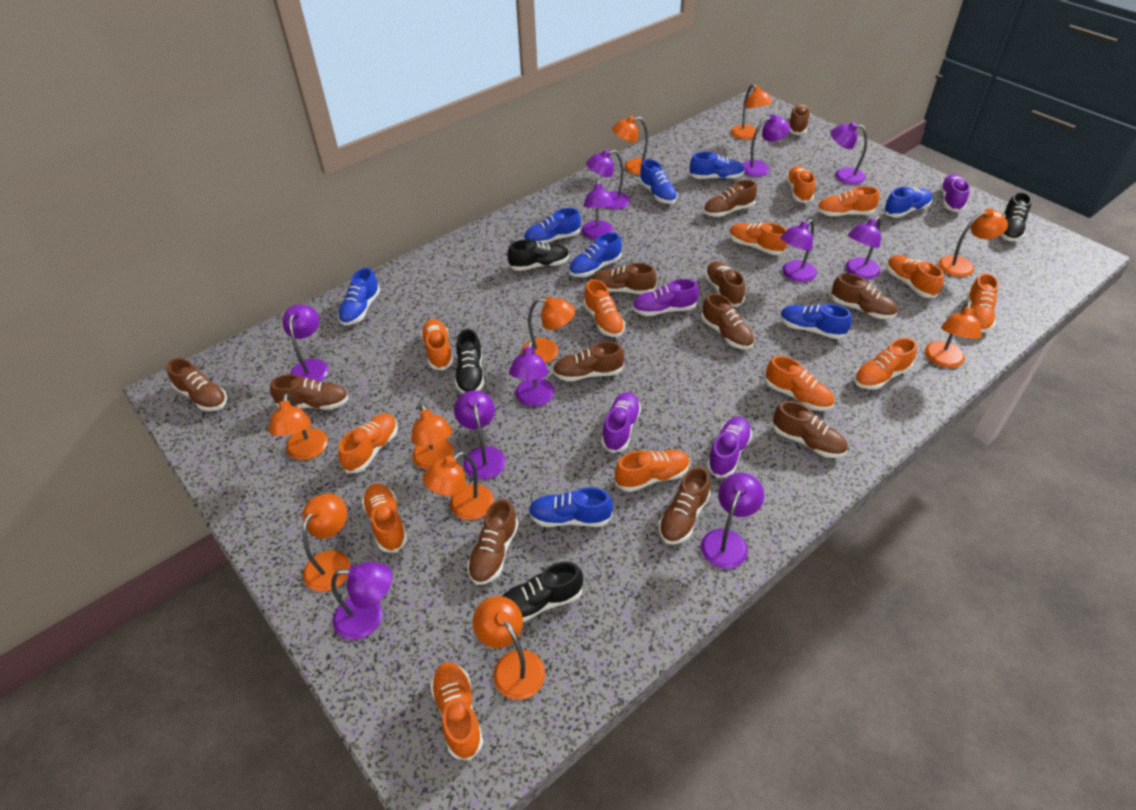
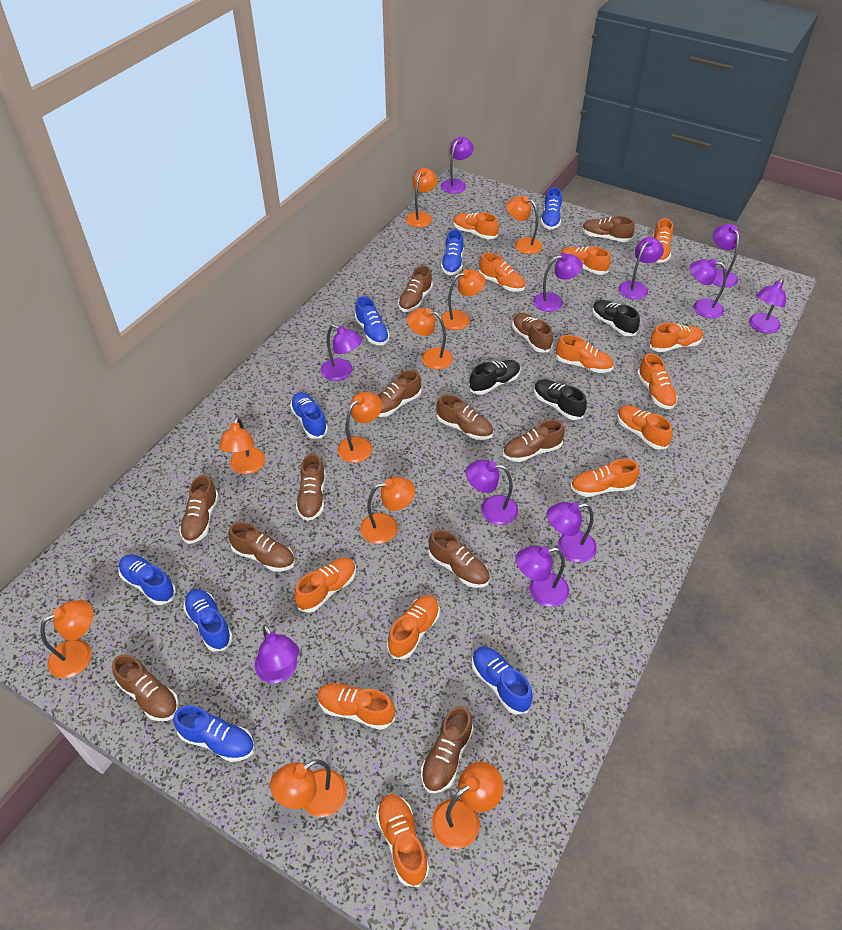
black shoe: [455,329,484,394] [502,561,583,622] [507,239,569,271] [1000,192,1032,241] = 4 -> [469,360,521,395] [534,379,587,420] [592,300,640,336] = 3
purple shoe: [601,392,641,453] [632,279,699,316] [707,417,752,478] [940,174,970,212] = 4 -> none = 0

